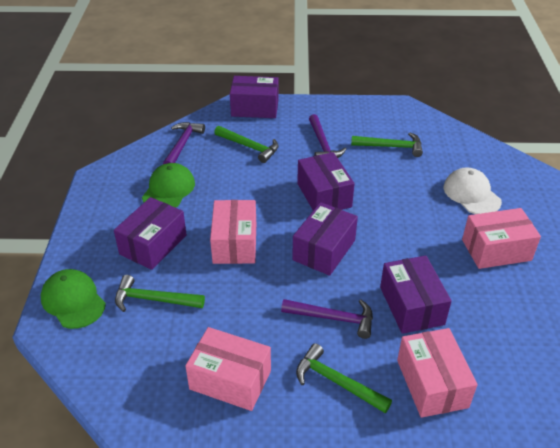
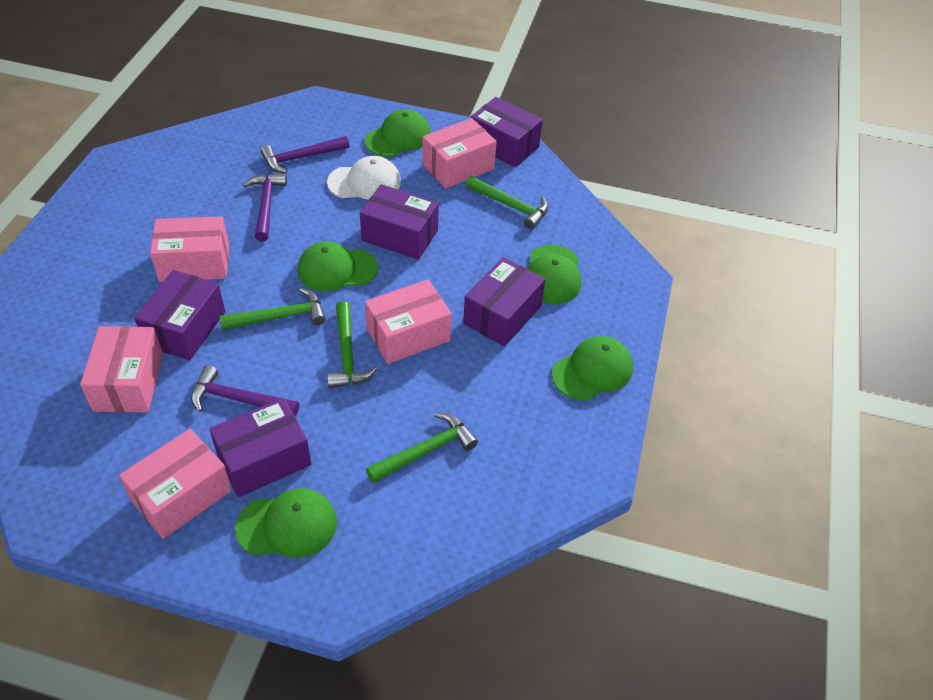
green cap: [41,269,106,329] [142,163,195,208] = 2 -> [235,488,337,558] [297,241,378,292] [365,110,431,157] [527,245,581,304] [552,336,633,401] = 5
pink box: [185,327,271,411] [210,200,256,264] [397,328,477,418] [462,208,541,269] = 4 -> [80,326,163,412] [119,429,232,539] [150,216,229,282] [365,279,452,364] [422,118,497,189] = 5

